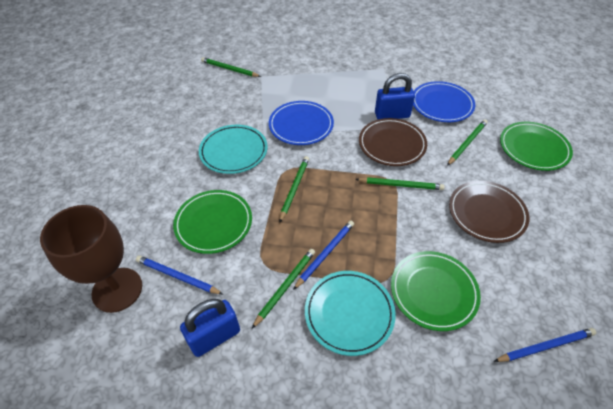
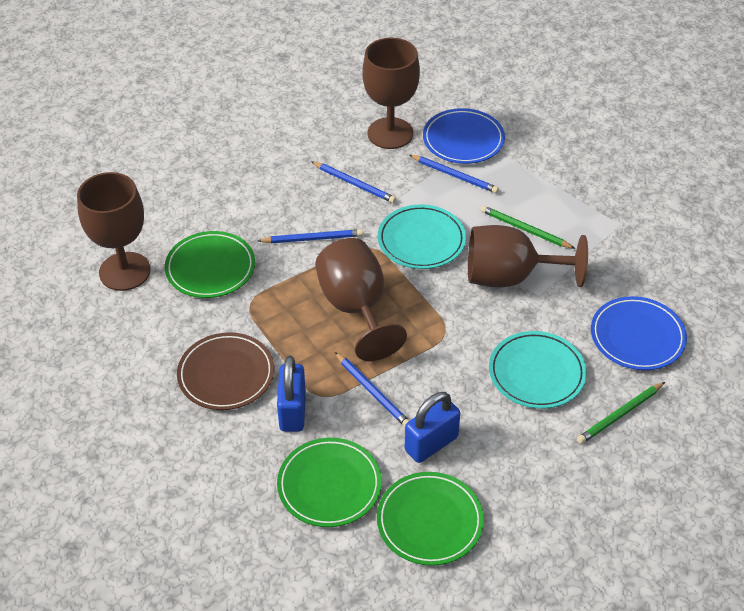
blue pencil: [136,255,223,294] [293,221,354,290] [494,328,596,362] = 3 -> [258,229,363,243] [311,161,396,203] [335,352,410,427] [410,155,499,193] = 4
brown goblet: [40,205,142,313] = 1 -> [77,172,151,291] [315,238,407,361] [362,38,420,149] [468,225,588,288] = 4
brown plate: [359,118,427,166] [449,181,529,243] = 2 -> [177,332,274,410] = 1
green pencil: [201,57,261,77] [252,249,315,328] [279,156,309,223] [356,177,445,190] [447,120,488,166] = 5 -> [481,206,575,249] [577,382,665,444] = 2

